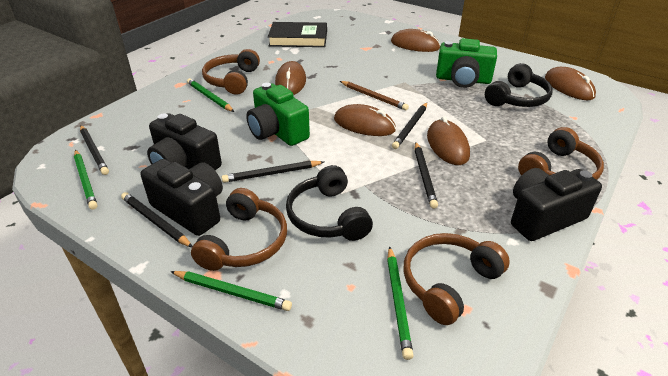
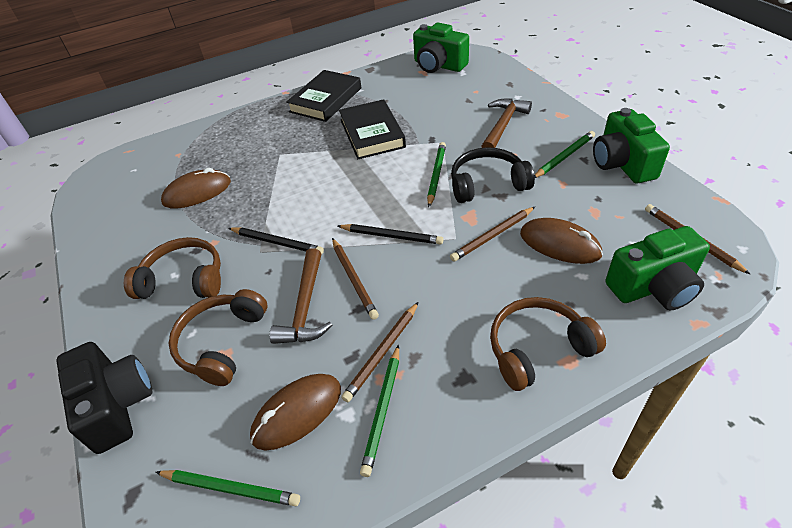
black book: [268,22,327,47] = 1 -> [286,70,361,122] [339,99,406,159] = 2
black camera: [141,159,223,236] [147,113,222,170] [511,168,602,241] = 3 -> [56,342,152,454] = 1
black headphones: [286,165,373,241] [485,63,552,107] = 2 -> [451,147,535,203] = 1
black pencil: [80,125,109,175] [121,192,192,247] [222,161,324,183] [392,103,427,149] [415,142,438,209] = 5 -> [228,228,324,255] [338,224,444,245] = 2
brown hammer: none = 0 -> [270,248,332,344] [481,98,532,148] = 2
brown headphones: [191,188,287,271] [202,49,260,95] [403,233,510,325] [518,127,604,180] = 4 -> [124,237,221,299] [169,289,267,386] [490,297,606,391] = 3
brown mouse: [275,61,306,95] [334,104,396,136] [391,29,440,52] [427,116,470,165] [545,67,596,101] = 5 -> [161,168,231,209] [250,374,341,451] [520,218,603,264] = 3
brown pencil: [340,81,409,111] = 1 -> [332,238,379,320] [341,302,418,402] [450,207,535,262] [645,204,751,275] = 4
green camera: [246,83,310,146] [436,38,497,88] = 2 -> [413,23,469,73] [593,108,670,183] [605,226,710,310] = 3

